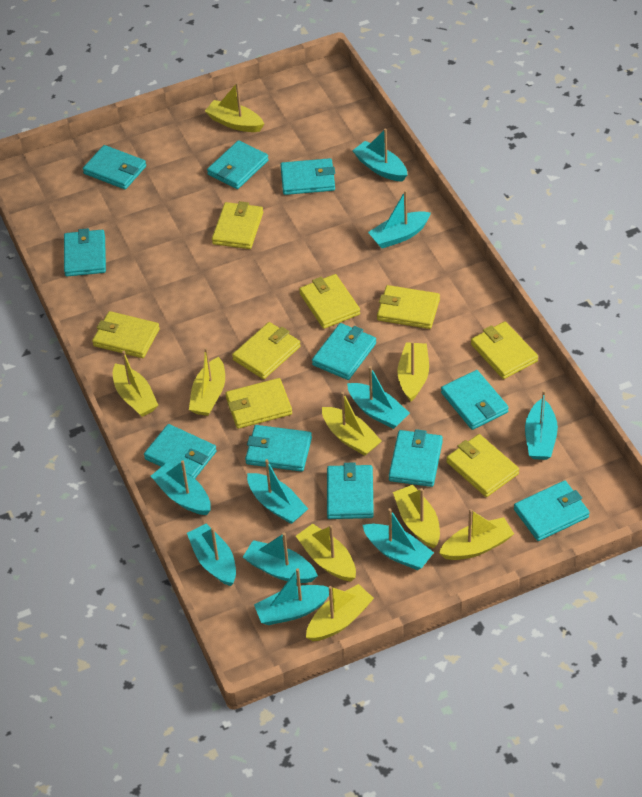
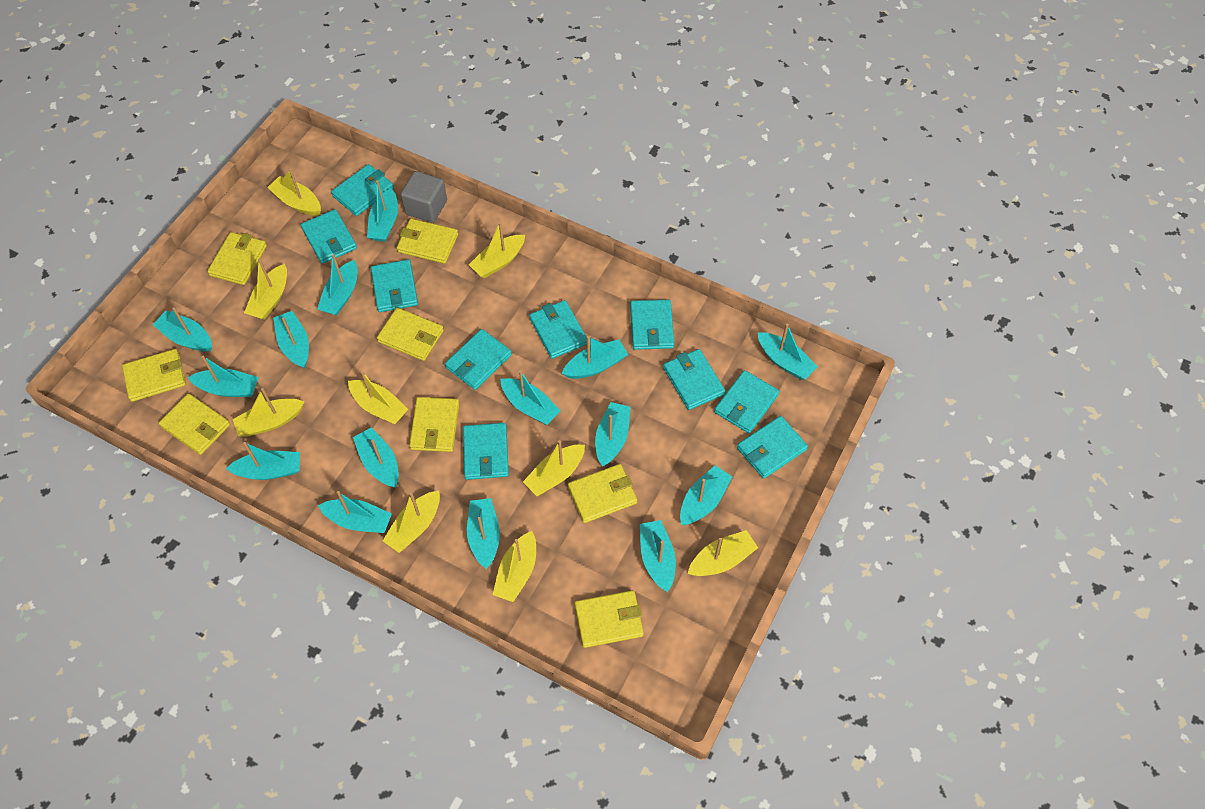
grey cube: none = 0 -> [401,171,447,223] = 1
turquoise boat: [151,460,211,515] [187,523,236,586] [243,533,318,583] [247,459,308,524] [254,568,329,625] [347,366,410,429] [352,129,407,182] [363,508,434,570] [368,190,431,248] [525,390,558,460] = 10 -> [153,307,212,352] [188,356,259,397] [226,442,300,480] [273,311,309,369] [317,254,358,316] [318,491,392,533] [353,427,399,488] [367,180,398,242] [467,498,500,569] [500,370,561,425] [562,336,628,379] [595,402,630,466] [640,520,676,592] [680,465,732,525] [757,324,818,380] = 15
turquoise wallet: [64,228,106,276] [83,145,146,189] [144,424,217,479] [207,140,269,189] [245,425,312,472] [280,158,335,195] [312,323,376,380] [327,462,374,519] [389,429,443,487] [441,370,509,430] [514,480,590,541] = 11 -> [301,209,357,264] [331,164,394,216] [371,259,418,312] [445,329,512,390] [463,423,509,480] [529,300,587,359] [630,300,674,350] [663,349,725,410] [714,370,779,433] [737,416,808,479] = 10

